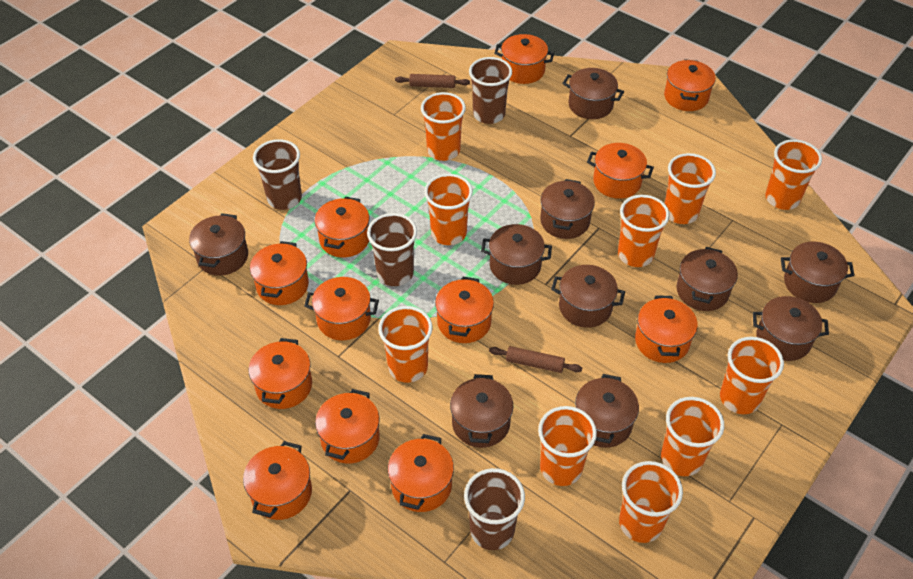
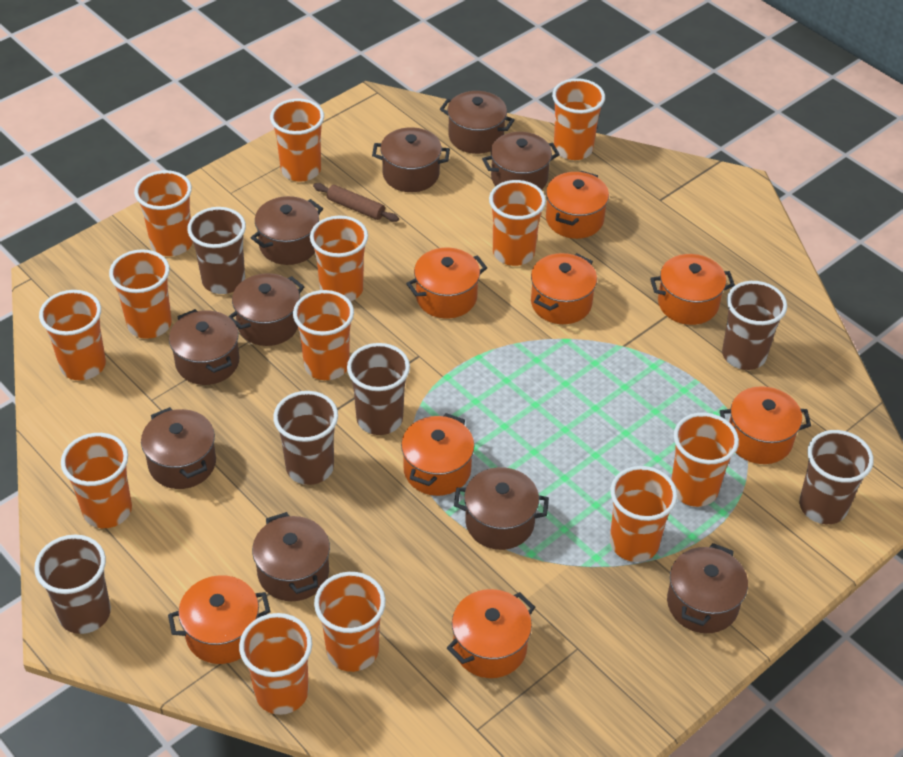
brown cup: [253,139,302,210] [367,213,417,286] [464,468,525,550] [469,57,512,124] = 4 -> [34,535,111,634] [187,207,246,294] [273,391,338,485] [347,343,410,435] [722,281,787,370] [799,430,874,524] = 6
brown rolling pin: [395,74,470,88] [489,346,582,373] = 2 -> [313,183,399,222] = 1
orange cup: [378,306,433,383] [421,92,466,161] [424,174,473,245] [538,406,597,486] [618,195,670,267] [619,461,683,543] [661,397,724,476] [665,153,716,224] [720,337,784,414] [765,139,822,210] = 10 -> [39,290,106,380] [61,433,132,528] [109,249,172,339] [134,170,193,256] [239,613,312,715] [270,99,324,182] [293,290,354,380] [310,216,368,301] [314,572,386,672] [489,180,546,266] [552,78,605,160] [610,466,678,562] [671,412,739,507] = 13
orange pot: [243,441,312,520] [249,338,312,409] [250,241,309,305] [304,277,379,340] [315,196,370,258] [315,389,380,464] [388,434,454,512] [435,277,494,343] [494,34,554,84] [587,143,654,199] [635,295,698,363] [664,59,716,111] = 12 -> [168,575,271,664] [401,413,474,496] [406,248,487,318] [447,589,535,678] [531,253,597,324] [546,171,609,239] [650,254,735,325] [720,386,811,464] = 8

